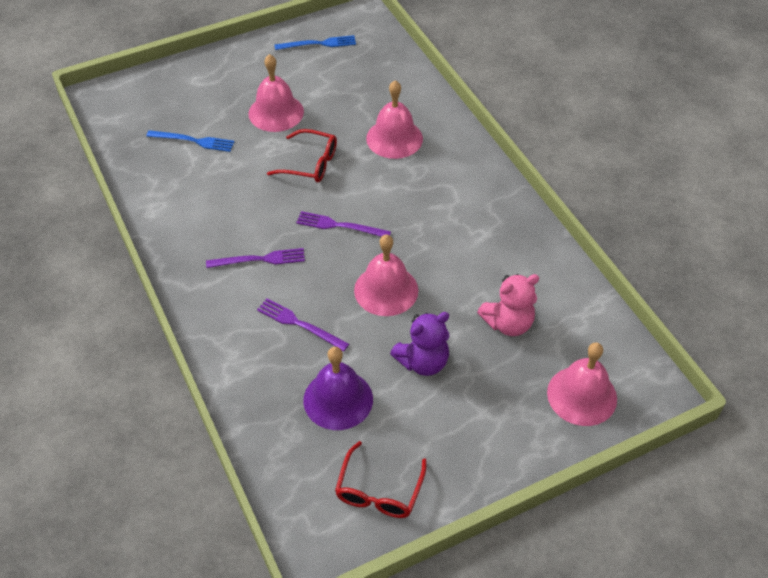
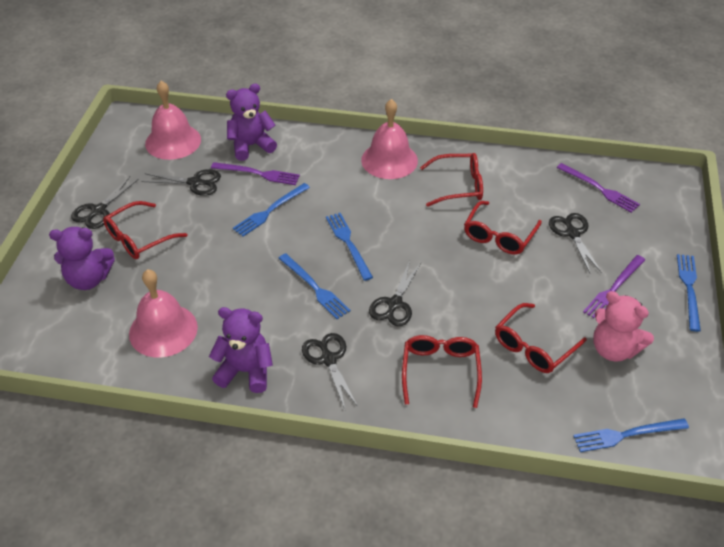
black scissors: none = 0 -> [71,177,139,229] [141,169,221,196] [302,333,358,409] [369,261,421,326] [549,213,601,273] = 5
blue fork: [146,130,235,152] [275,35,356,50] = 2 -> [233,183,310,237] [279,253,351,319] [326,213,373,281] [573,418,689,452] [677,254,701,332] = 5
pink bell: [248,54,304,132] [354,234,418,316] [366,80,423,159] [547,342,617,426] = 4 -> [129,269,198,357] [145,81,201,160] [361,99,418,179] = 3
purple bell: [303,347,373,430] = 1 -> none = 0
purple teddy bear: [390,312,450,376] = 1 -> [49,227,115,290] [209,307,273,393] [226,84,277,161] = 3
red glasses: [267,129,337,182] [335,441,427,518] = 2 -> [103,201,187,259] [402,335,482,408] [420,153,483,207] [464,201,542,255] [495,303,587,373] = 5

